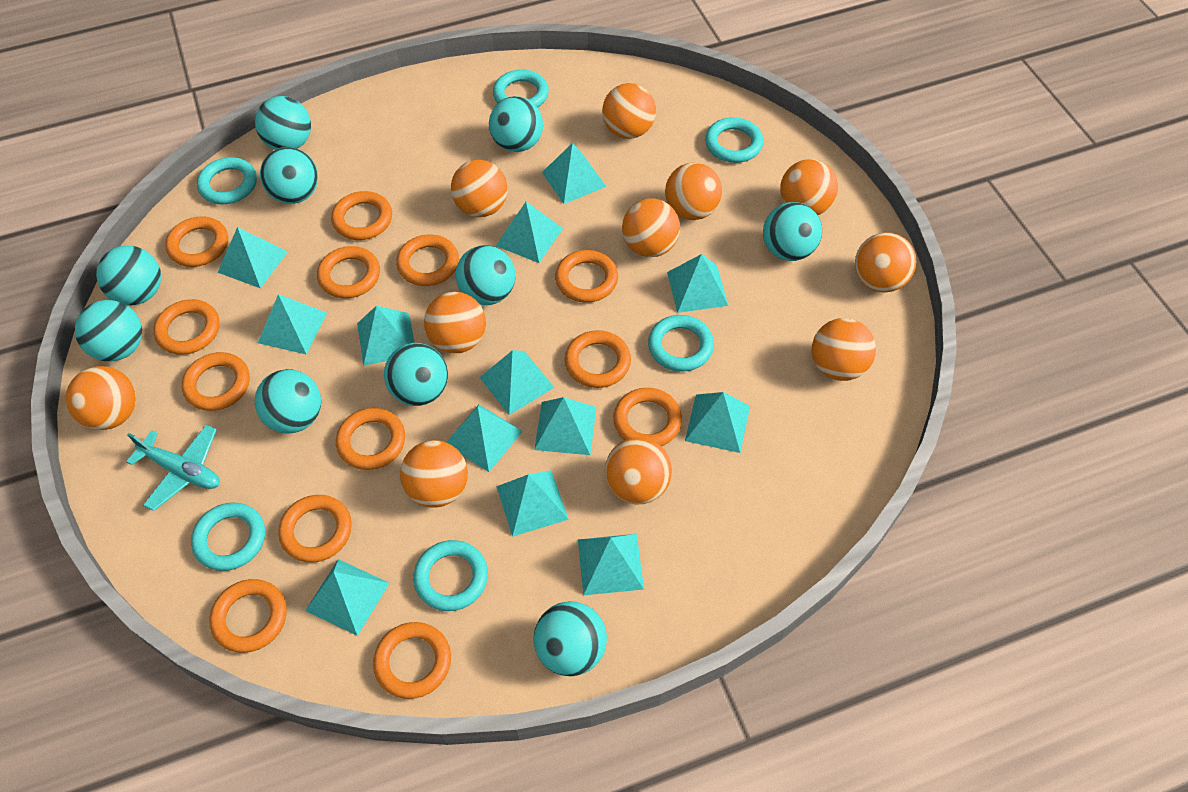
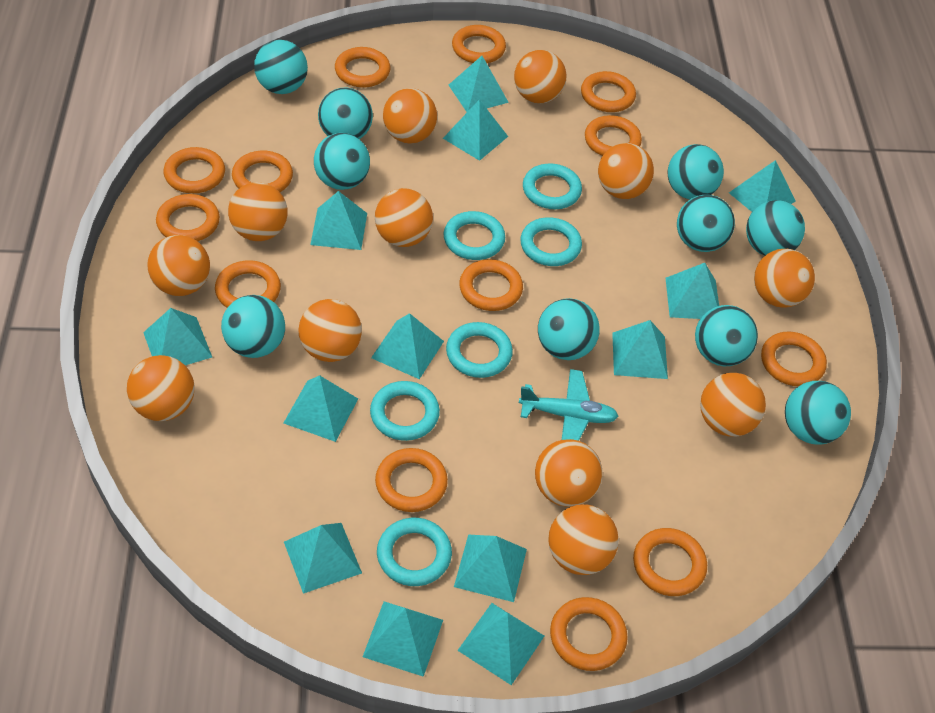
orange ball: [66,366,136,430] [400,440,468,508] [424,292,486,353] [451,160,508,217] [602,83,656,139] [605,437,672,504] [622,198,680,257] [665,162,722,220] [780,159,838,215] [812,318,876,381] [855,232,916,292] = 11 -> [127,355,195,421] [147,235,210,296] [228,182,288,241] [298,299,362,362] [375,188,433,247] [383,88,437,143] [514,50,566,103] [535,439,602,507] [548,505,619,575] [598,143,654,199] [700,373,766,437] [754,249,815,308] = 12

